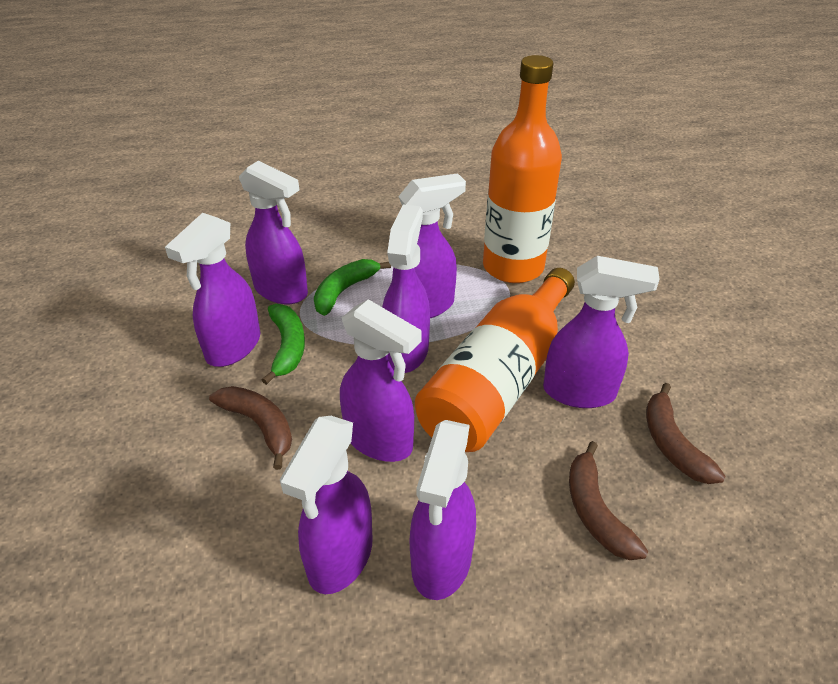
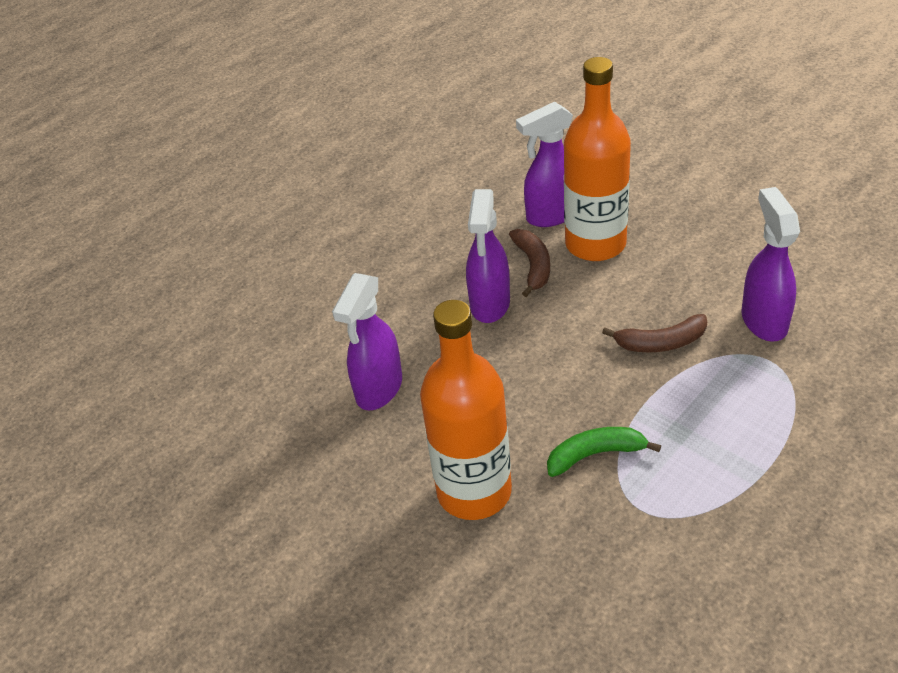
brown banana: [209,386,292,470] [569,441,648,560] [646,383,725,484] = 3 -> [509,229,550,297] [602,314,707,353] = 2
green banana: [262,304,305,385] [314,259,391,316] = 2 -> [547,427,661,477] = 1
purple spray bottle: [165,213,260,367] [239,160,308,304] [280,416,373,594] [340,299,422,462] [382,205,430,373] [392,173,466,318] [410,420,476,600] [543,256,660,408] = 8 -> [332,273,402,410] [466,189,510,323] [516,102,573,227] [741,187,800,341] = 4

